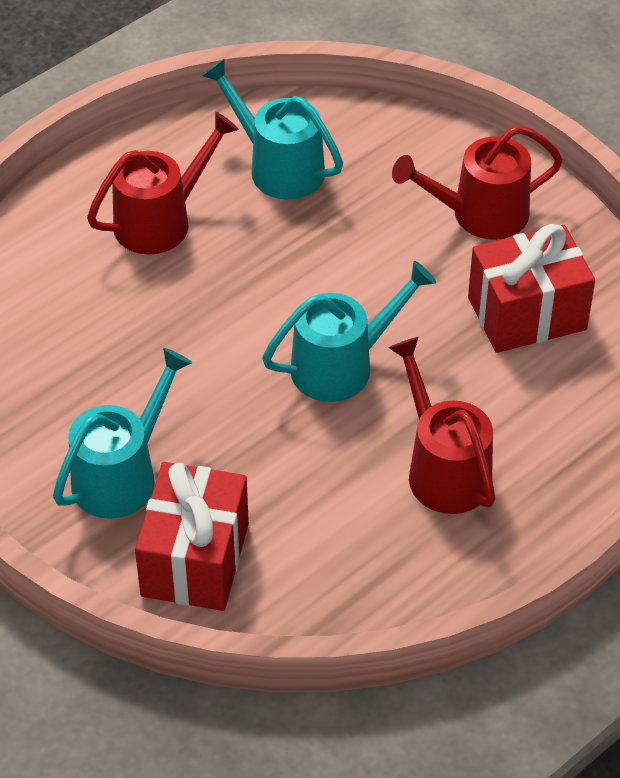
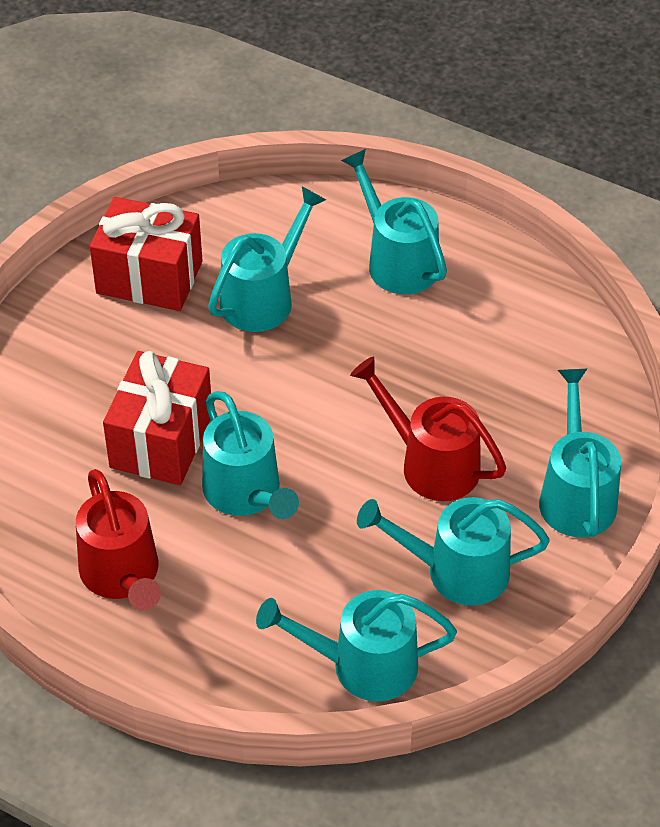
red watering can: [87,112,239,255] [388,337,495,514] [392,125,563,240] = 3 -> [76,469,161,610] [350,357,506,501] = 2
turquoise watering can: [53,348,192,519] [202,59,343,200] [262,261,436,402] = 3 -> [202,391,299,519] [208,187,326,332] [256,590,457,702] [341,149,447,295] [357,497,550,606] [539,368,621,538] = 6

